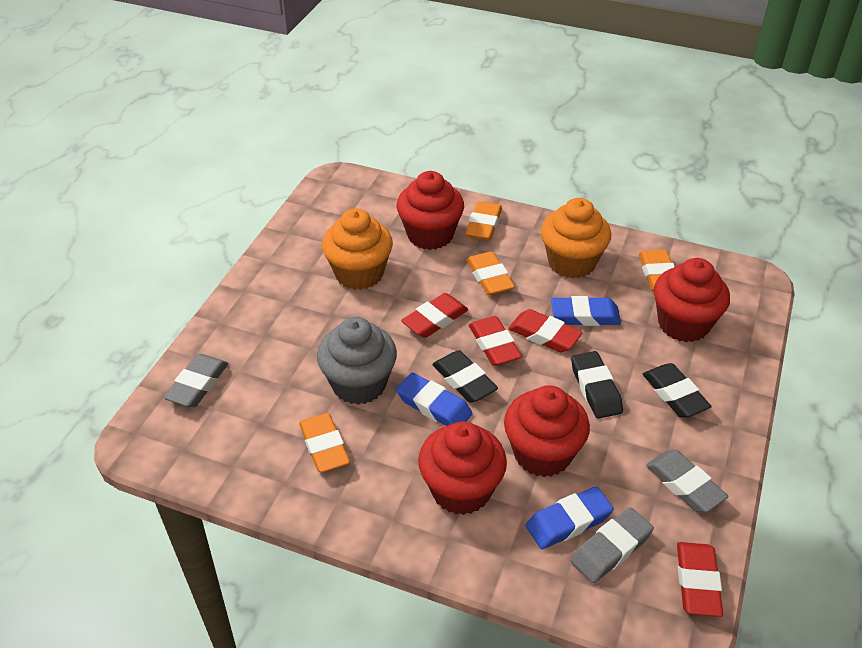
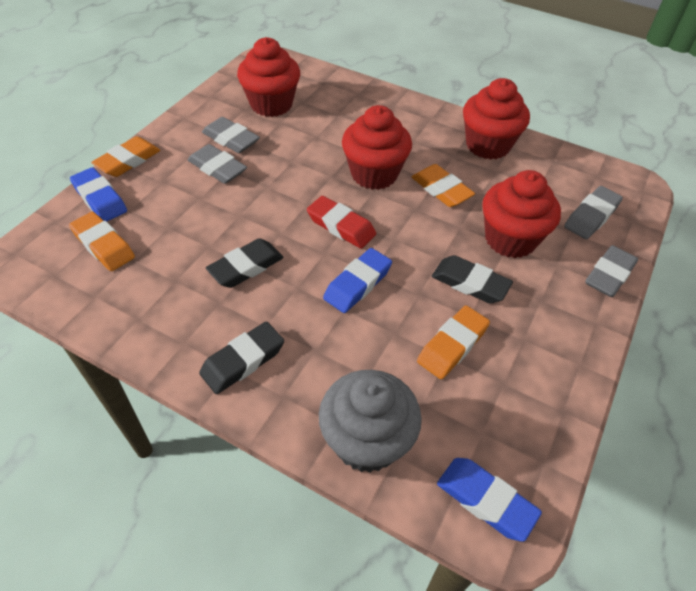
grey eraser: [164,354,228,407] [571,507,654,583] [646,450,728,512] = 3 -> [188,144,247,184] [202,117,260,153] [564,186,623,239] [585,245,638,297] = 4
orange cupcake: [322,208,393,290] [541,198,611,278] = 2 -> none = 0
red eraser: [401,293,468,338] [469,316,522,366] [508,309,583,352] [677,542,723,617] = 4 -> [307,196,376,249] = 1

